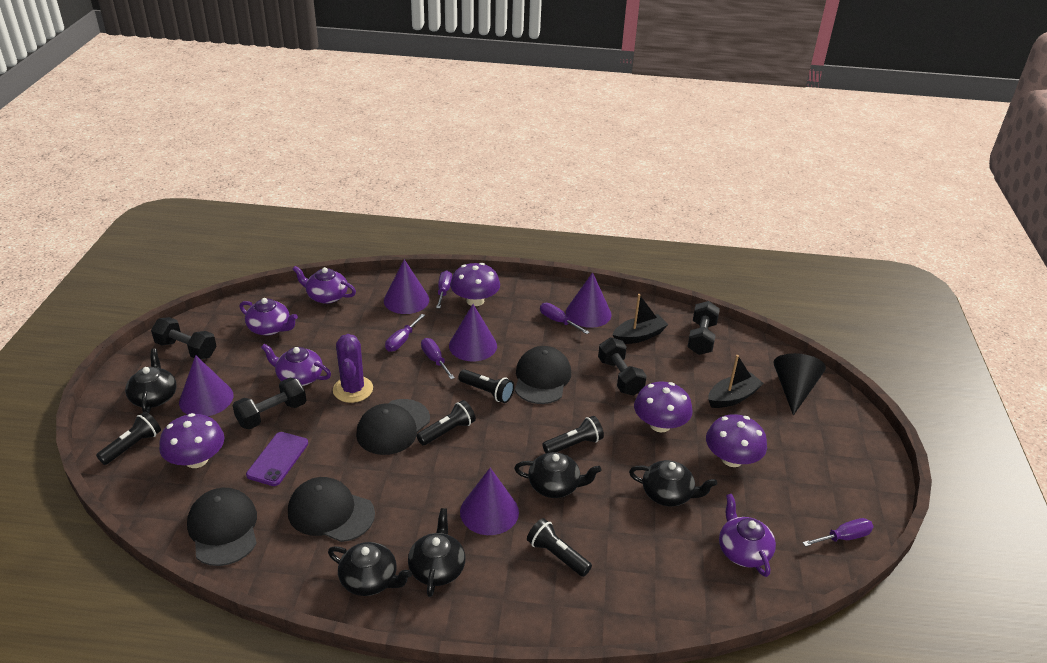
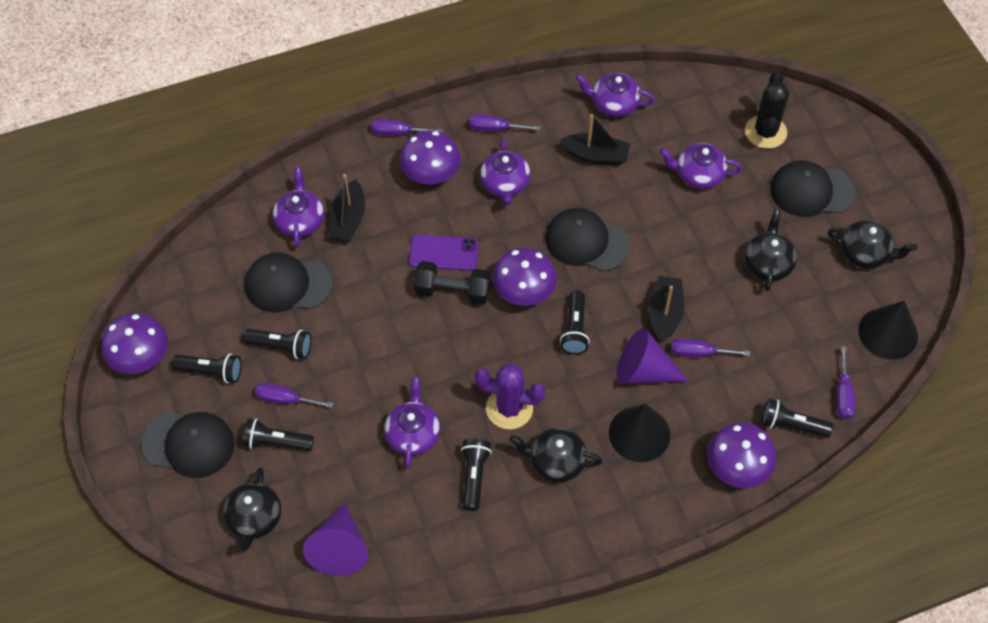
black boat: [613,294,669,344] [708,355,764,408] = 2 -> [329,174,365,242] [559,114,630,165] [649,276,684,343] = 3
black cactus: none = 0 -> [745,71,789,149] = 1
black cone: [773,353,826,415] = 1 -> [609,404,670,462] [859,301,918,360] = 2
black dumbbell: [151,317,217,359] [233,378,307,429] [598,337,647,396] [687,301,720,355] = 4 -> [414,261,491,305] = 1
black flashlight: [96,412,161,465] [417,400,476,445] [459,369,514,403] [527,518,592,577] [542,416,604,453] = 5 -> [172,354,242,383] [243,329,311,359] [243,418,314,451] [461,439,492,511] [560,291,590,355] [762,398,833,438] = 6
black teapot: [125,348,176,413] [328,542,412,596] [408,508,465,597] [514,452,601,498] [629,460,717,506] = 5 -> [223,468,281,553] [510,428,603,482] [744,210,797,291] [828,221,917,268] = 4
purple cone: [179,355,233,416] [384,259,429,314] [449,304,497,361] [460,468,519,535] [566,272,611,328] = 5 -> [303,503,368,576] [616,328,689,384] = 2
purple teapot: [240,298,298,336] [261,344,331,386] [293,266,356,304] [719,494,776,577] = 4 -> [273,167,324,247] [384,377,440,468] [480,139,531,205] [575,73,655,117] [660,143,742,189] = 5

